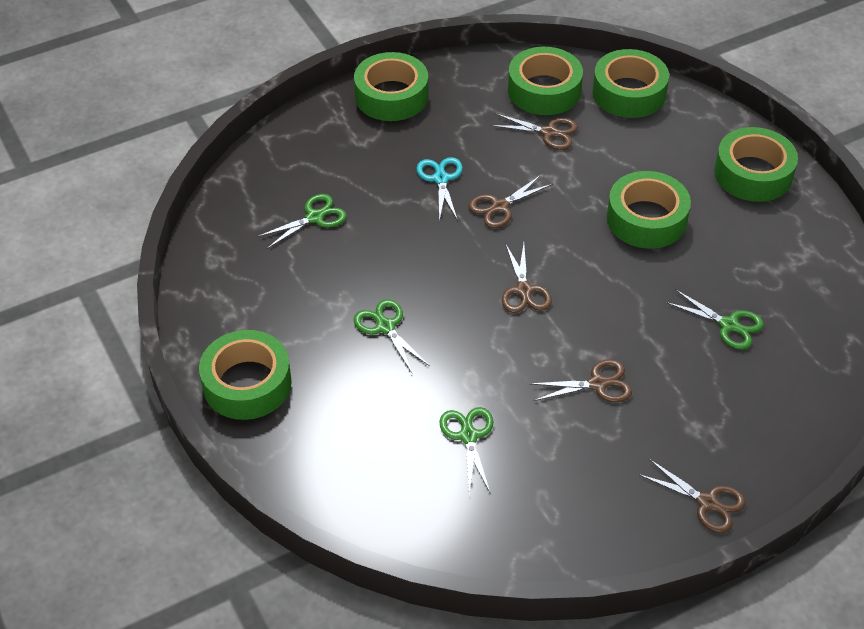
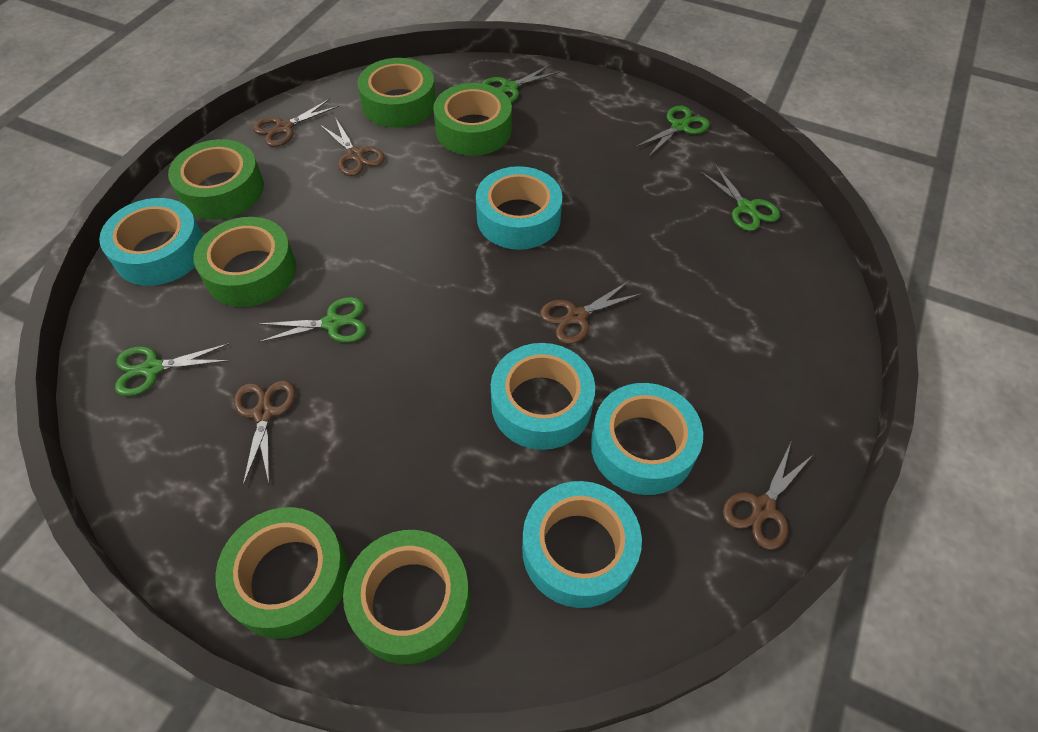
green scissors: [257,194,347,249] [353,299,429,373] [439,407,493,494] [666,289,764,350] = 4 -> [115,343,230,396] [258,297,367,343] [482,64,560,103] [635,106,710,157] [700,165,780,231] = 5
turquoise scissors: [416,157,463,221] = 1 -> none = 0
turquoise tape: none = 0 -> [99,198,203,286] [476,166,562,250] [491,343,595,450] [522,481,642,608] [591,383,703,495] = 5

